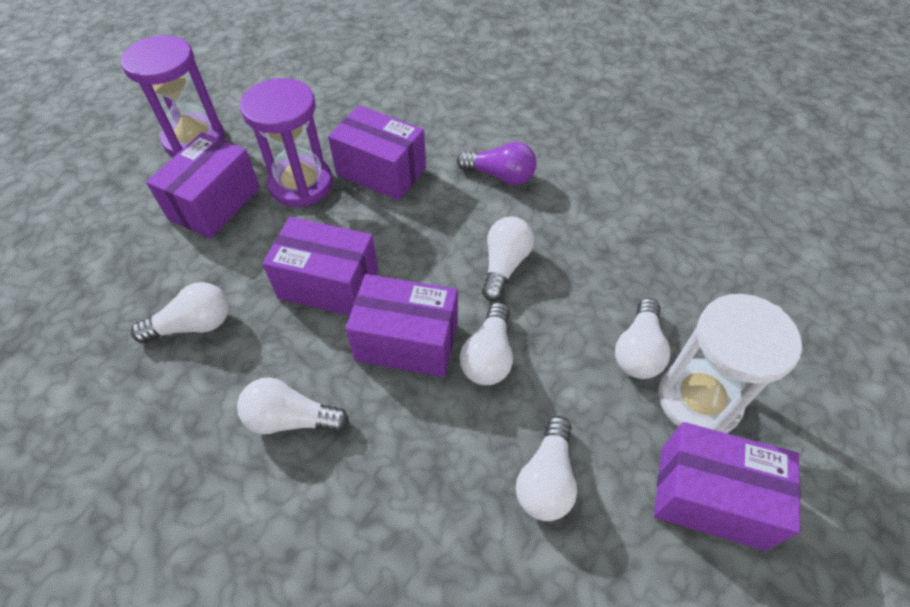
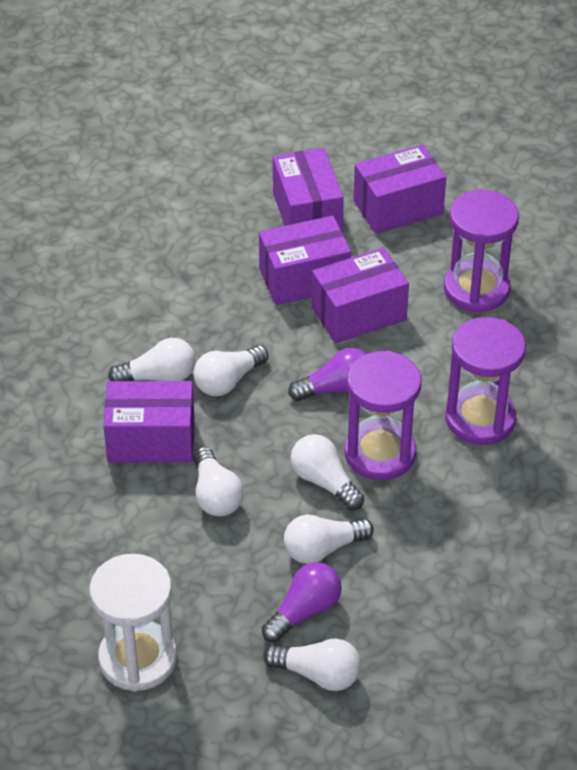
purple hourglass: [121,35,225,157] [240,78,333,207] = 2 -> [345,351,422,480] [444,190,519,312] [445,317,526,445] = 3
purple light bulb: [457,142,537,185] = 1 -> [262,562,342,643] [288,348,367,401] = 2

